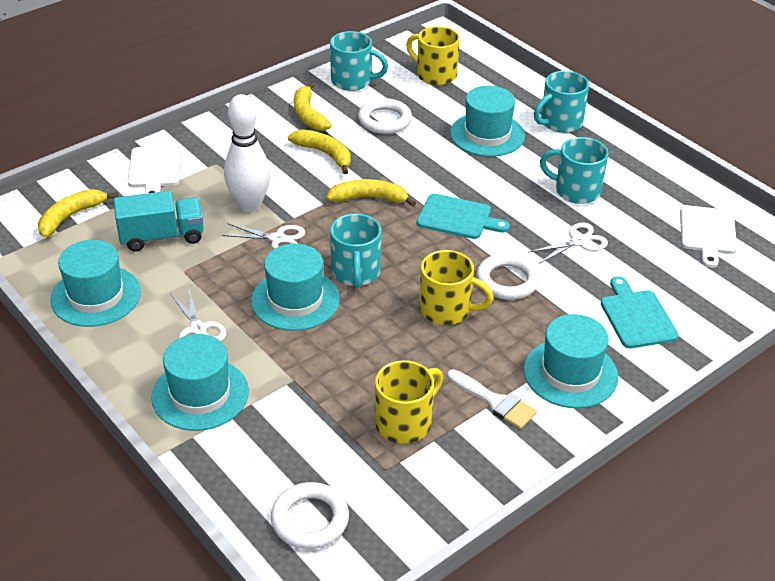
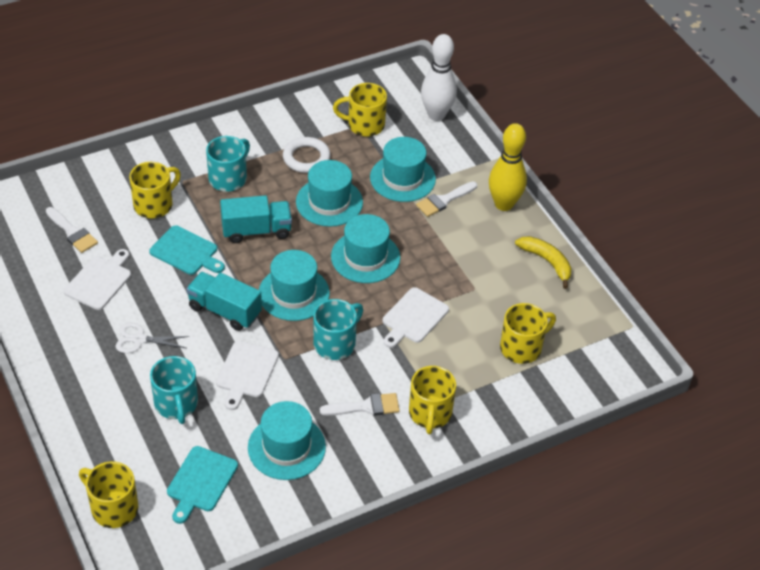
turquoise mug: [330,31,388,91] [330,214,382,288] [534,71,589,133] [540,137,609,204] = 4 -> [150,356,198,424] [206,136,250,192] [313,299,363,360] = 3
turquoise truck: [114,191,204,252] = 1 -> [186,272,262,331] [220,195,292,243] = 2
white brush: [447,369,537,429] = 1 -> [46,207,98,253] [320,393,400,416] [416,181,477,217] = 3
white cutting board: [128,146,182,194] [680,205,737,268] = 2 -> [64,249,131,310] [216,341,279,410] [383,287,449,348] = 3
white ring: [271,482,349,549] [358,98,412,134] [476,253,540,300] = 3 -> [283,137,331,173] = 1
white scissors: [170,287,226,341] [222,223,306,249] [528,223,608,263] = 3 -> [115,323,190,353] = 1
yellow banana: [38,189,118,238] [288,129,351,174] [294,82,332,131] [326,179,416,206] = 4 -> [515,236,571,289] = 1
yellow bowling pin: none = 0 -> [489,123,527,211] = 1
yellow mug: [375,360,443,444] [406,26,460,85] [419,250,493,325] = 3 -> [79,461,138,528] [129,162,181,218] [333,83,387,137] [409,366,456,434] [500,303,556,364] = 5

